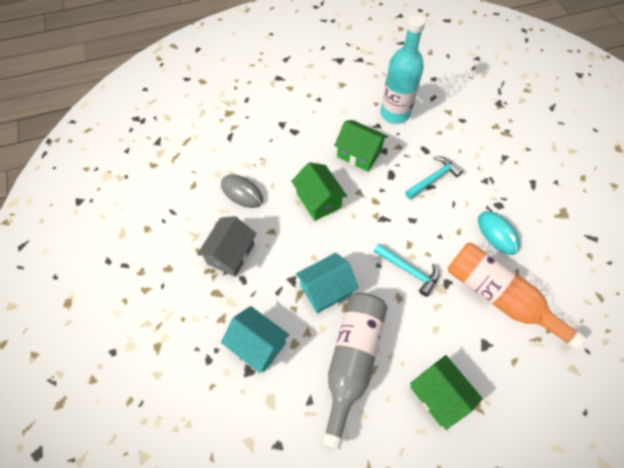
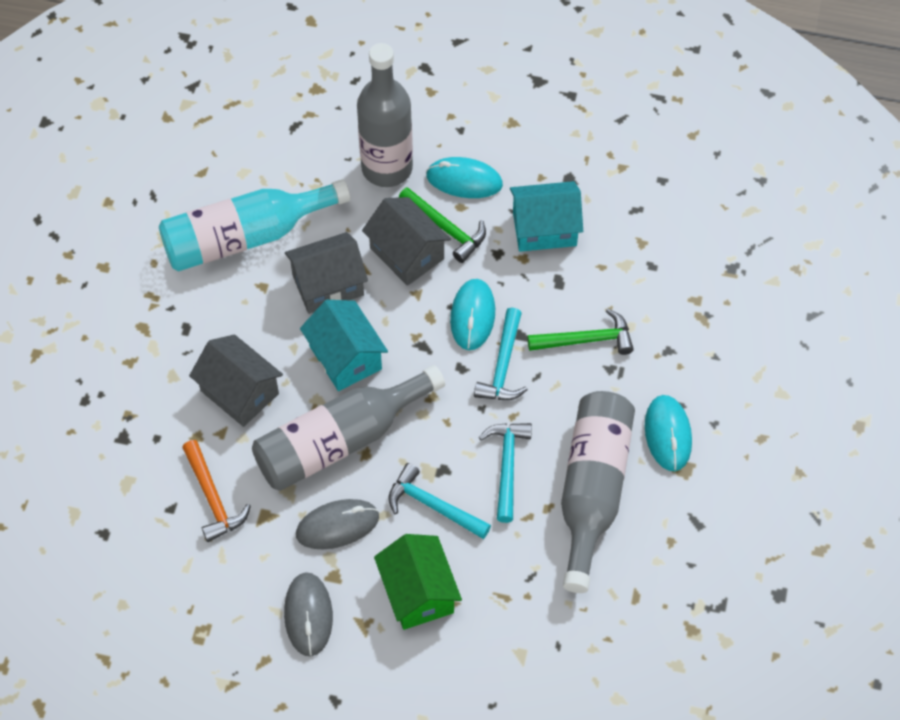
green hammer: none = 0 -> [399,187,486,263] [528,308,634,355] = 2
green house: [291,162,347,221] [334,120,388,172] [410,355,483,430] = 3 -> [374,534,462,630] = 1
grey bottle: [321,293,388,450] = 1 -> [252,365,445,491] [357,43,413,187] [561,391,635,593] = 3
grey house: [197,216,257,277] = 1 -> [189,334,283,427] [285,232,368,314] [362,197,451,286] = 3
grey mouse: [221,174,263,208] = 1 -> [284,572,333,657] [296,499,379,549] = 2
orange bottle: [448,243,586,350] = 1 -> none = 0
orange hammer: none = 0 -> [182,440,251,542] = 1
turquoise hammer: [374,244,439,297] [405,157,463,199] = 2 -> [388,463,491,539] [474,308,528,400] [479,423,532,523] = 3
turquoise mouse: [478,211,520,255] = 1 -> [426,157,503,198] [450,279,495,350] [645,395,692,471] = 3

